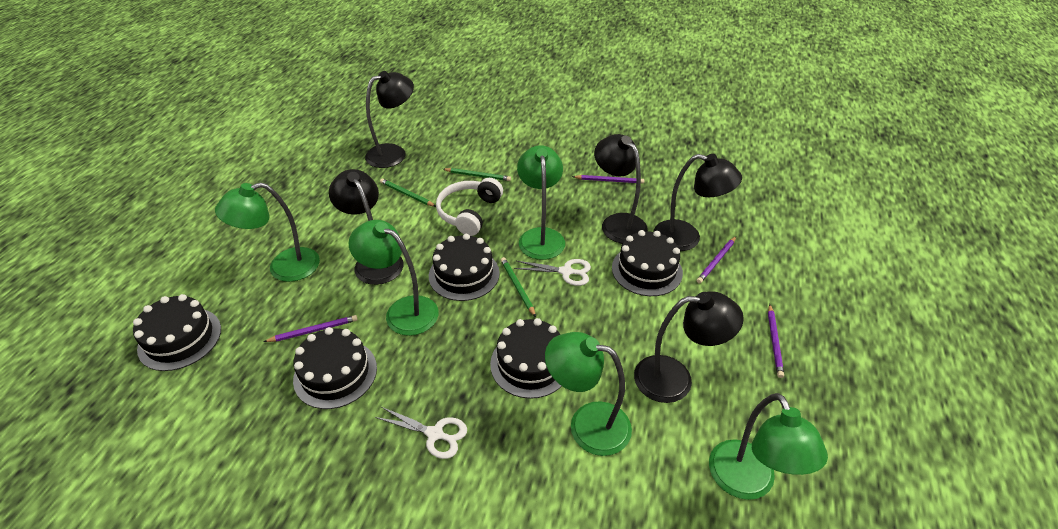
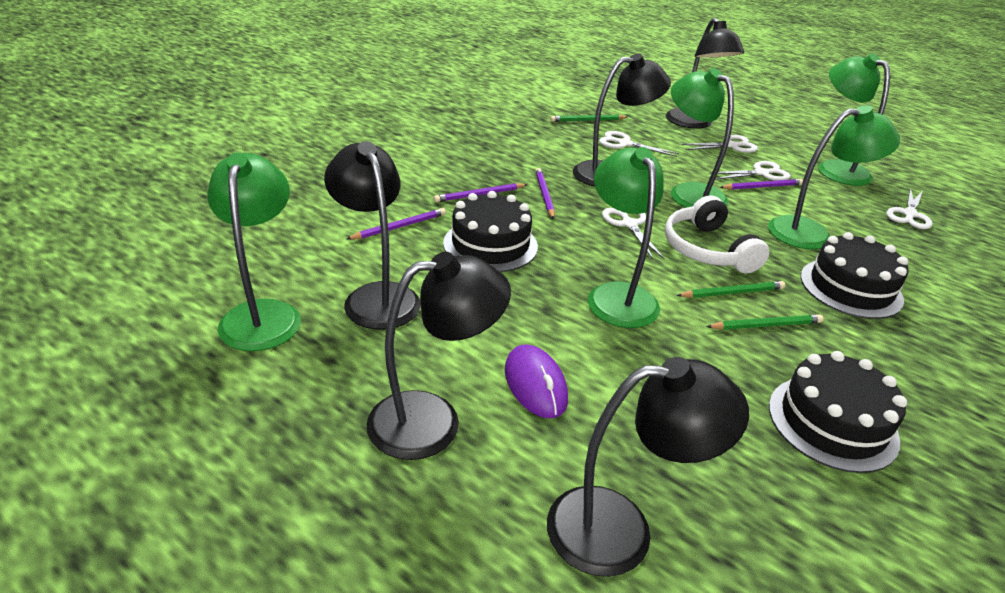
black cake: [133,294,221,371] [293,327,377,409] [429,234,500,301] [490,318,562,399] [612,230,683,296] = 5 -> [443,191,538,272] [769,351,907,473] [801,232,909,319] = 3
purple mouse: none = 0 -> [505,345,568,418] = 1
white scissors: [375,407,467,459] [514,259,591,286] = 2 -> [599,131,679,157] [602,208,665,260] [681,135,758,153] [710,161,791,181] [886,189,933,229] = 5

